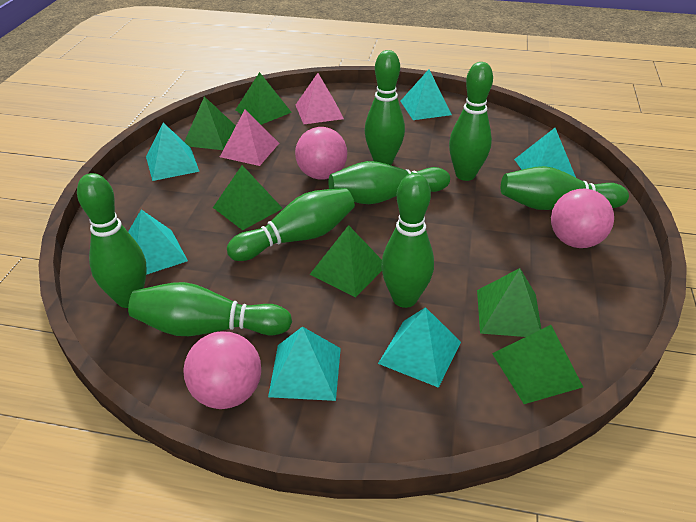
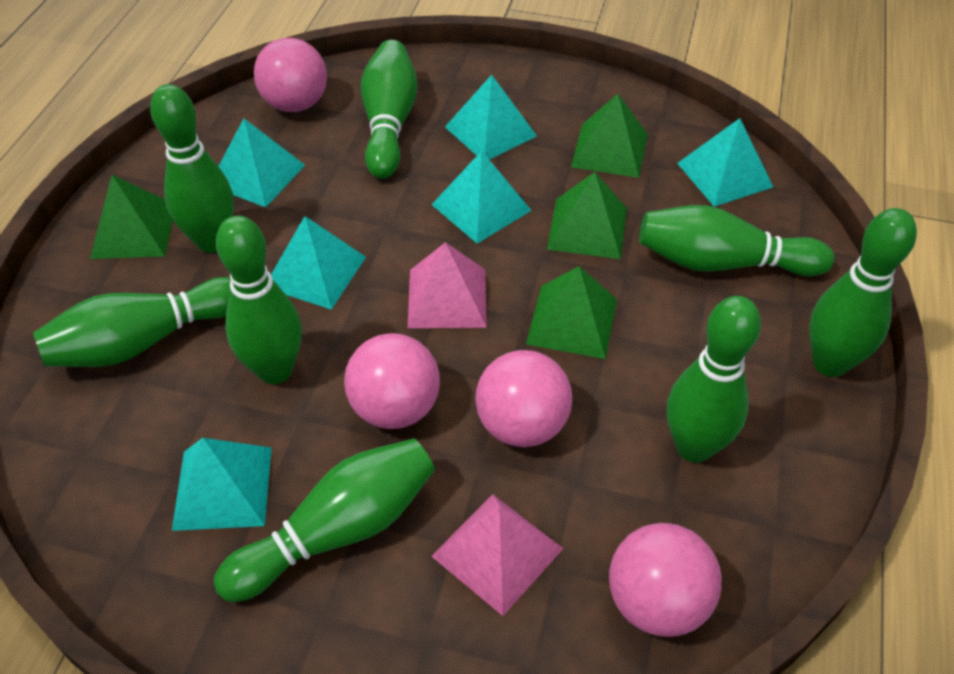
green pyramid: [184,96,236,150] [213,165,283,230] [236,72,292,125] [309,225,382,297] [477,268,541,337] [492,325,583,404] = 6 -> [90,175,173,259] [526,266,617,359] [547,172,627,259] [571,94,648,178] = 4
pink ball: [183,332,261,409] [295,127,347,180] [551,189,614,248] = 3 -> [254,38,327,112] [344,333,440,429] [475,350,572,447] [609,523,722,637] = 4

